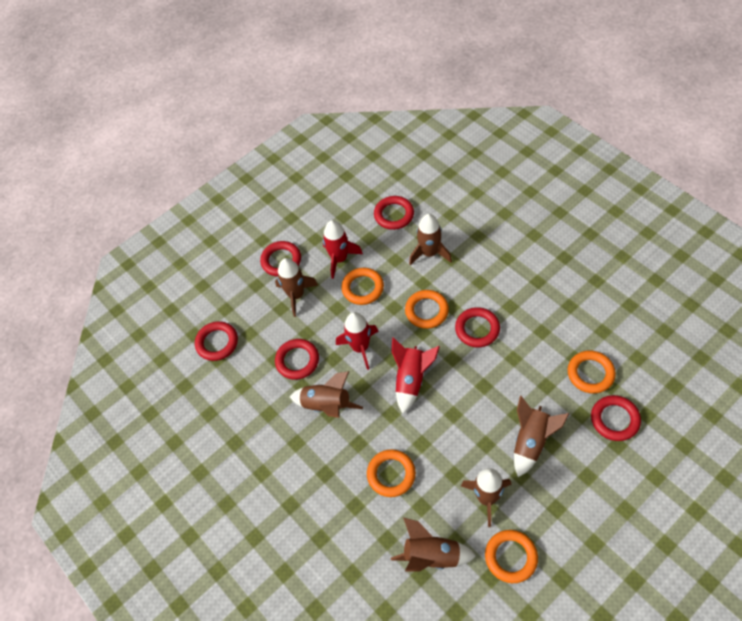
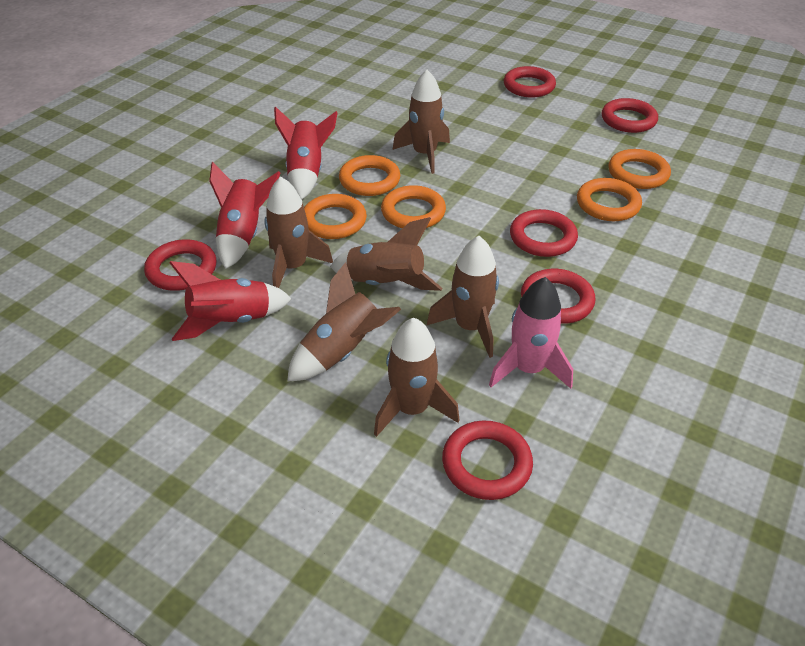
pink rocket: none = 0 -> [489,277,573,389] = 1

